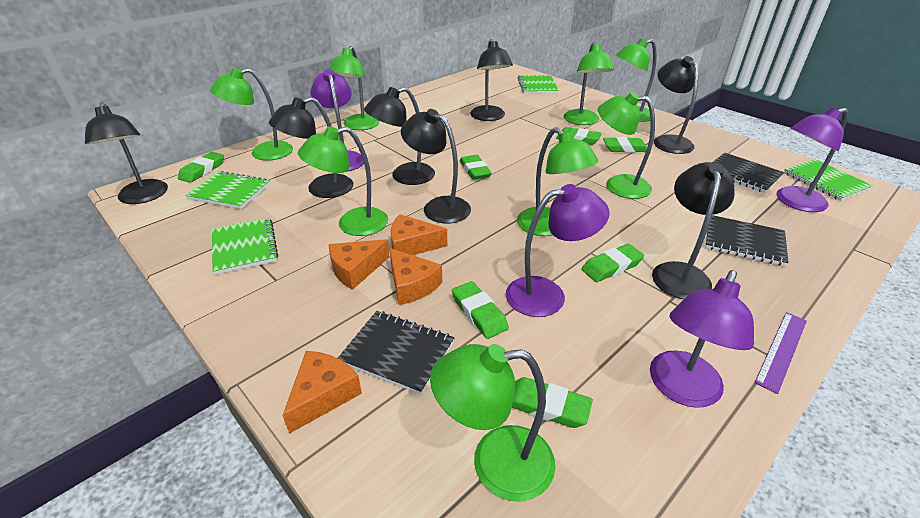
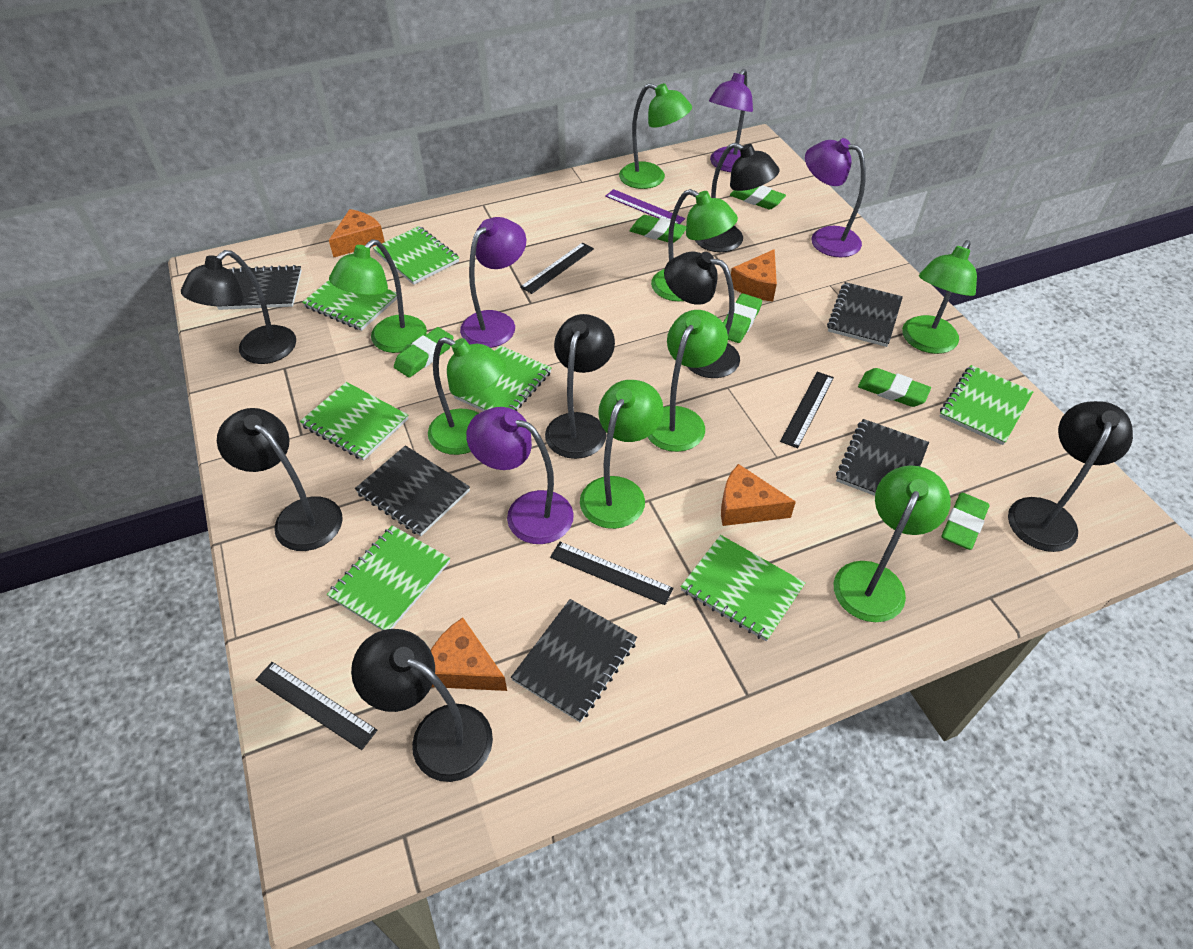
black notebook: [338,311,454,395] [705,215,789,266] [712,153,784,193] = 3 -> [216,265,302,310] [355,445,470,536] [511,599,637,723] [827,282,903,347] [836,419,929,496] = 5
black ruler: none = 0 -> [255,662,378,750] [520,242,594,294] [550,542,674,605] [780,372,834,448] = 4
green eraser: [178,152,224,183] [452,281,509,339] [459,155,492,180] [512,377,593,428] [556,127,602,145] [581,244,644,282] [603,137,647,153] = 7 -> [394,327,454,378] [629,215,686,243] [723,293,762,343] [730,185,786,210] [858,368,931,407] [942,493,990,550] = 6
green notebook: [185,171,270,209] [212,217,278,275] [518,75,559,94] [784,159,873,201] = 4 -> [300,382,408,460] [302,280,397,331] [327,525,450,630] [373,226,459,285] [454,345,552,411] [681,535,805,642] [939,365,1034,445] = 7

